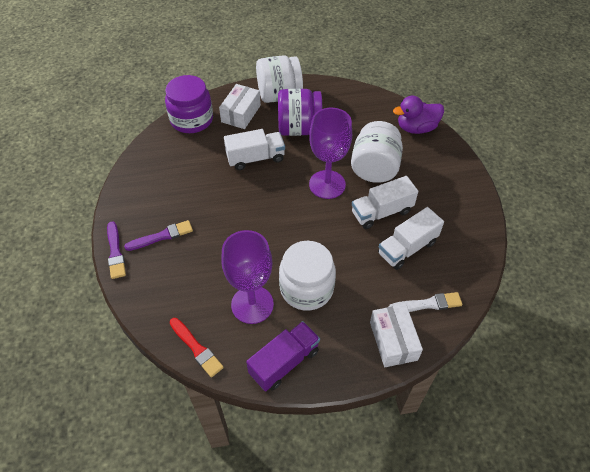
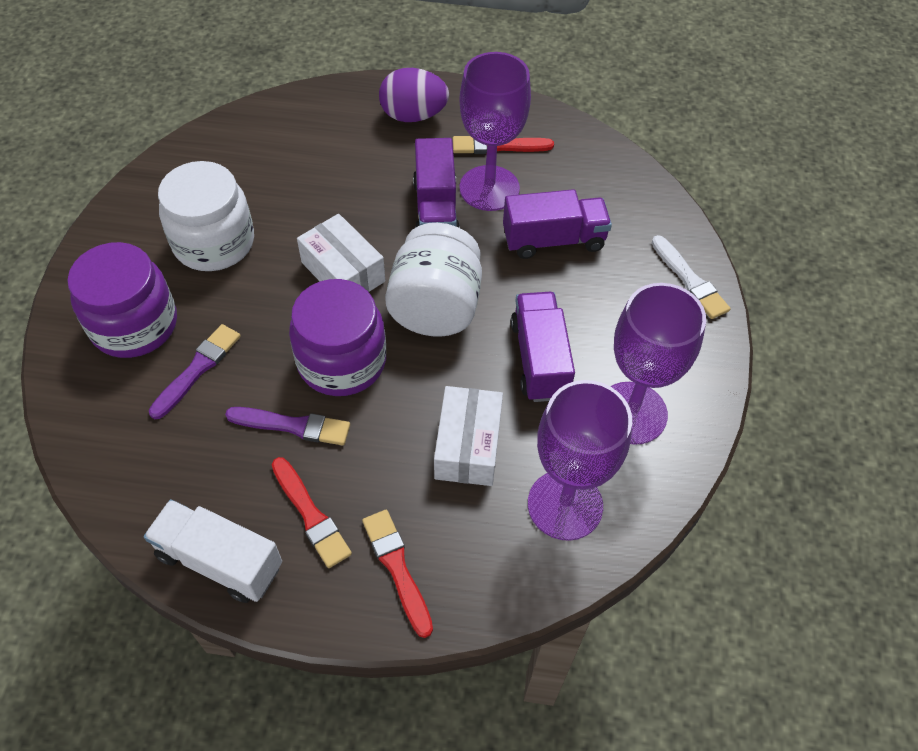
purple duck: [393,96,444,134] = 1 -> none = 0
purple egg: none = 0 -> [379,68,449,122] = 1
purple goblet: [221,230,274,324] [309,108,352,199] = 2 -> [459,52,531,211] [528,380,632,541] [610,283,706,445] = 3
purple truck: [246,321,320,391] = 1 -> [413,138,460,228] [503,189,612,259] [511,292,575,402] = 3
red brush: [170,318,224,378] = 1 -> [272,457,352,568] [362,510,433,638] [453,136,554,154] = 3
white jar: [256,55,303,103] [279,241,336,311] [351,121,403,183] = 3 -> [158,161,254,271] [385,223,482,337] = 2
white truck: [224,129,285,170] [352,176,418,229] [378,207,444,270] = 3 -> [144,499,282,603] = 1

